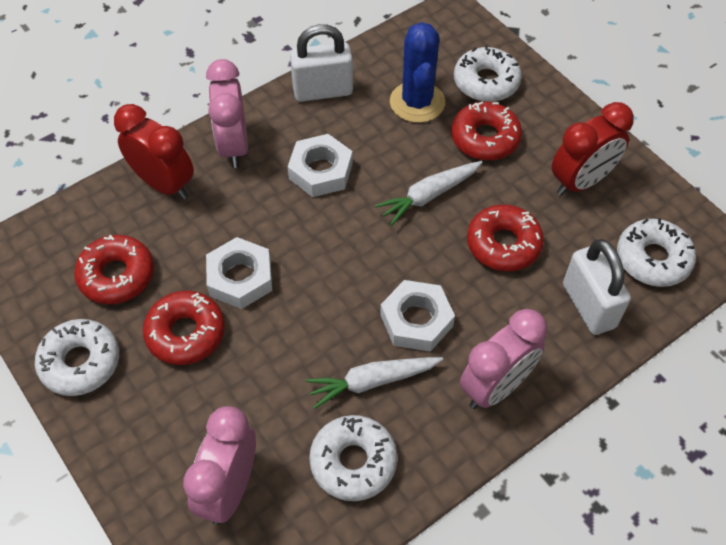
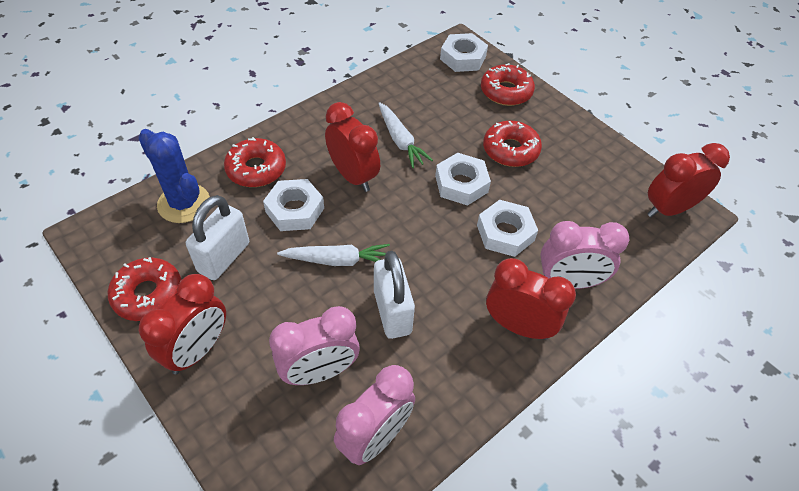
red clock: [114,104,194,199] [552,102,634,196] = 2 -> [139,274,226,374] [325,102,380,192] [486,258,576,340] [647,143,730,217] = 4
white donut: [35,319,119,396] [309,415,397,501] [454,45,522,102] [617,218,696,287] = 4 -> none = 0
white nut: [206,237,272,309] [288,134,353,197] [380,280,455,352] = 3 -> [263,179,324,231] [435,153,491,206] [440,33,488,72] [477,200,538,257] = 4

